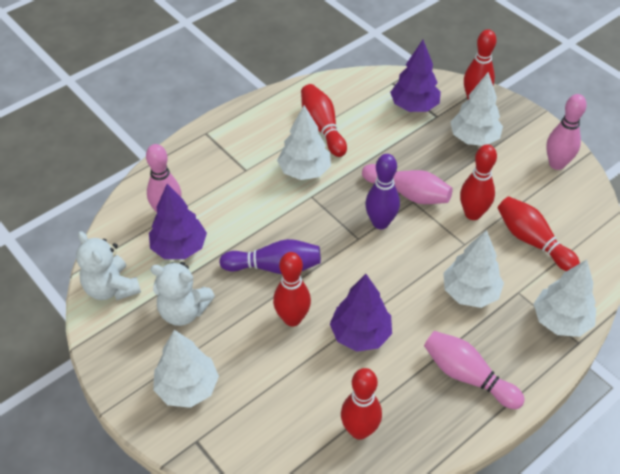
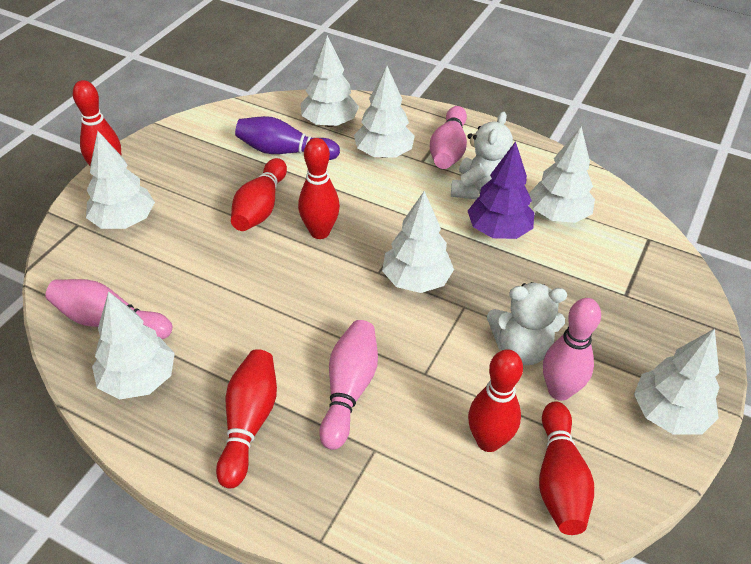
purple bowling pin: [219,239,321,274] [365,154,400,229] = 2 -> [235,116,340,160] = 1
purple tree: [149,184,207,259] [330,274,392,352] [390,40,441,112] = 3 -> [468,141,535,239] = 1
white tree: [153,330,219,408] [277,105,331,180] [443,230,504,308] [450,72,503,146] [534,259,596,337] = 5 -> [86,131,155,229] [92,291,175,399] [301,35,359,127] [354,66,415,158] [382,191,454,293] [529,126,595,223] [634,329,720,434] = 7

